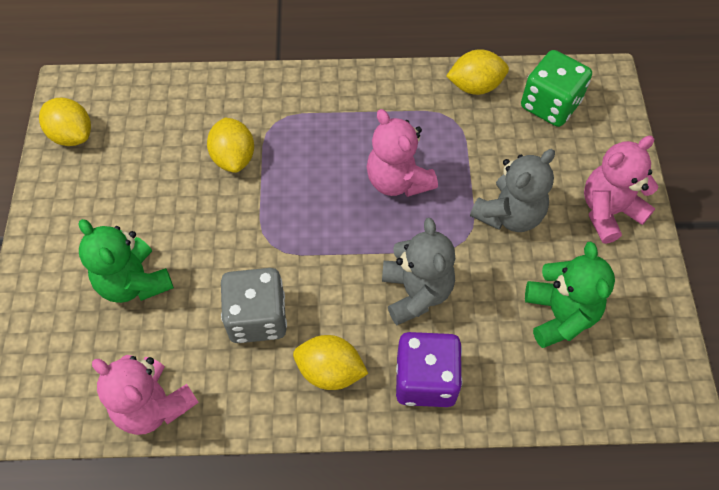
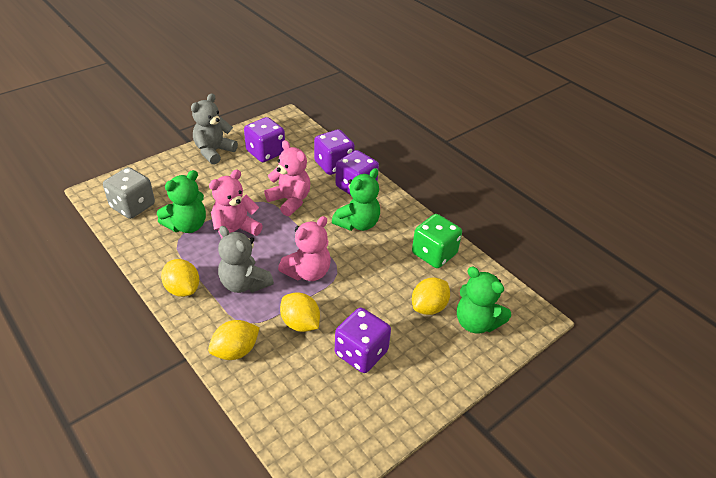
green teddy bear: [78,219,174,303] [525,242,615,348] = 2 -> [157,170,206,233] [332,168,380,231] [457,267,511,333] = 3
purple dice: [396,332,462,407] = 1 -> [244,117,285,162] [314,129,355,175] [335,150,379,195] [335,308,391,373] = 4

